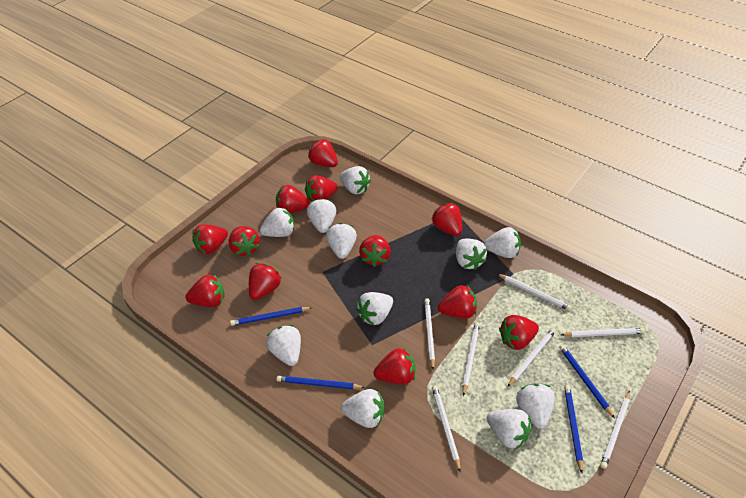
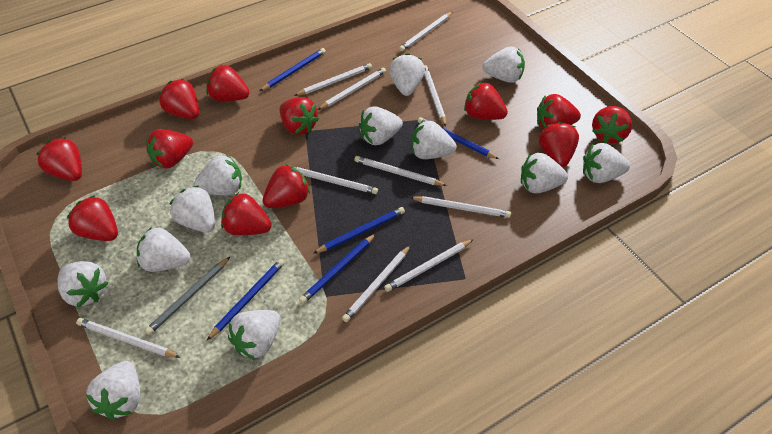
blue pencil: [230,307,313,326] [277,376,365,389] [559,345,615,418] [564,385,583,473] = 4 -> [207,259,285,340] [260,48,326,91] [299,234,376,304] [313,207,405,254] [418,117,499,159] = 5
grey pencil: none = 0 -> [145,257,230,335] = 1
white pencil: [424,298,435,369] [432,385,460,472] [462,322,480,396] [497,274,572,311] [508,328,556,387] [561,328,645,337] [600,391,630,469] = 7 -> [76,318,180,358] [294,63,372,96] [294,167,378,194] [318,68,386,110] [342,245,411,322] [354,156,447,186] [384,239,474,292] [399,12,453,51] [410,196,511,218] [424,65,446,127] = 10
white strawberry: [260,207,295,237] [266,325,301,366] [307,198,336,233] [326,223,357,259] [340,166,371,195] [341,389,384,428] [356,292,393,325] [456,239,487,270] [484,227,521,258] [487,409,531,450] [516,383,555,429] = 11 -> [58,261,109,307] [85,361,140,420] [137,227,191,272] [170,185,215,233] [194,154,242,195] [228,310,281,359] [359,106,403,145] [389,53,425,96] [411,121,457,159] [482,46,525,83] [521,153,568,194] [583,143,630,183] = 12

